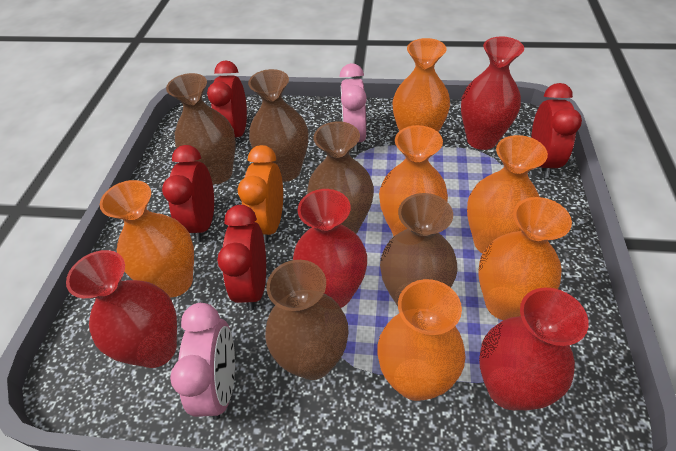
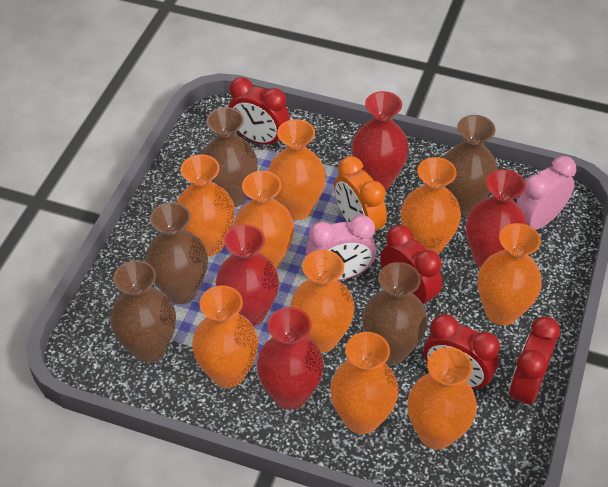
orange vase: [100,180,194,297] [377,279,465,401] [379,125,448,236] [393,38,450,132] [467,135,548,254] [478,197,572,320] = 6 -> [177,154,235,256] [192,285,259,388] [233,171,294,269] [268,119,326,220] [290,250,355,352] [330,332,399,434] [401,157,461,255] [408,347,477,449] [478,223,542,325] = 9

